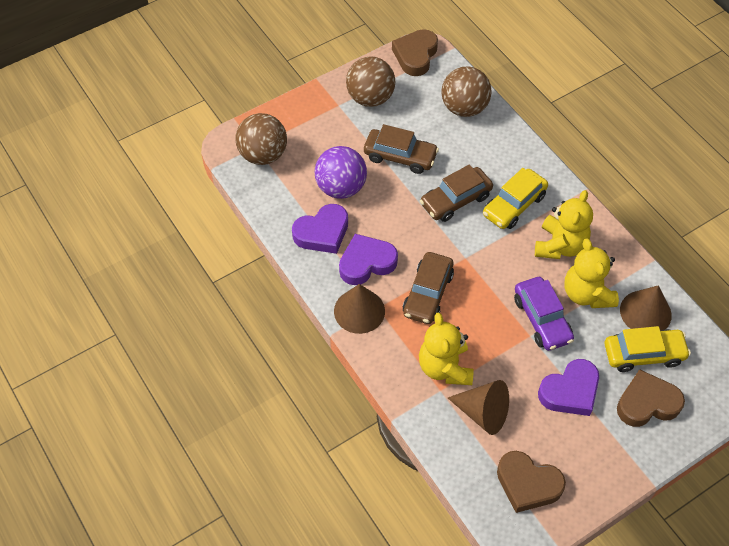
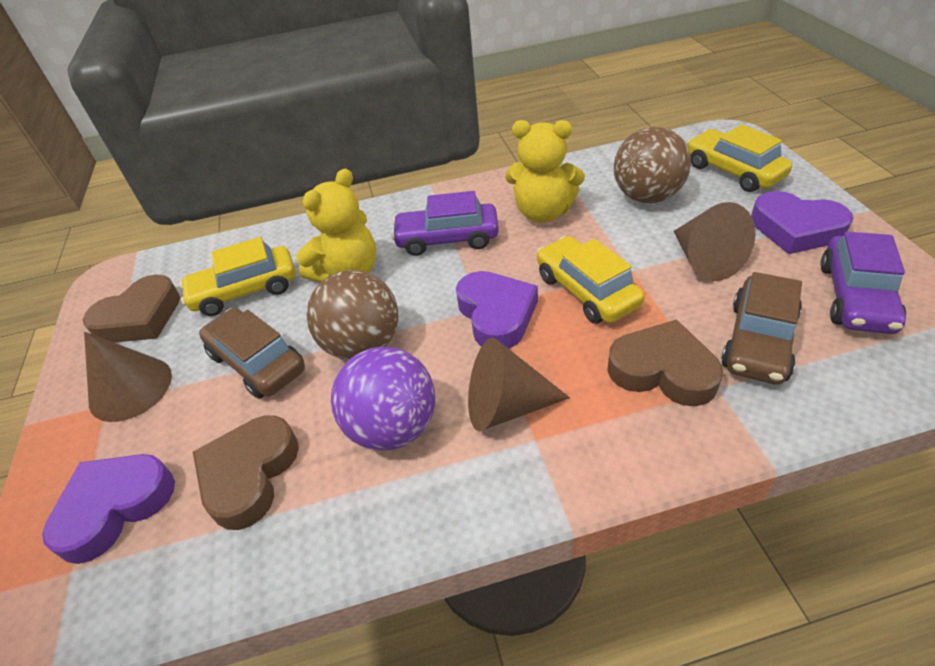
brown ball: [235,113,287,165] [346,56,395,107] [441,66,492,117] = 3 -> [306,270,399,360] [614,127,691,203] = 2
brown car: [364,124,439,174] [403,252,454,324] [420,164,493,222] = 3 -> [199,308,305,399] [721,272,802,385] = 2
purple car: [514,277,574,351] = 1 -> [391,191,499,256] [821,232,906,334] = 2
yellow car: [483,168,548,229] [604,326,691,372] = 2 -> [179,237,296,316] [537,236,645,324] [687,124,792,192] = 3
yellow teddy bear: [419,312,474,385] [535,190,593,259] [564,239,619,308] = 3 -> [296,168,376,282] [505,120,585,222] = 2

